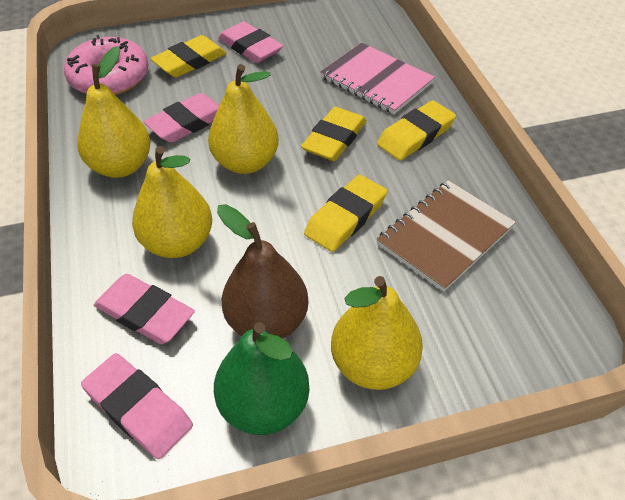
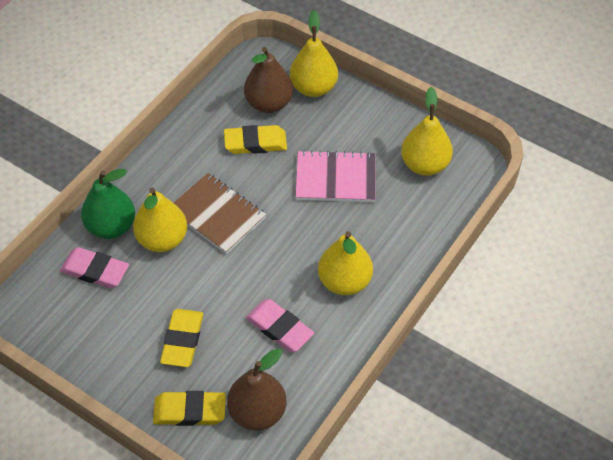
brown pear: [217,204,308,338] = 1 -> [227,349,286,431] [244,47,293,113] = 2
pink donut: [64,35,149,95] = 1 -> none = 0
pink eraser: [81,353,193,459] [94,274,195,344] [143,93,220,143] [218,21,283,63] = 4 -> [60,247,129,288] [246,299,314,352] = 2
yellow eraser: [150,35,227,77] [301,107,367,161] [304,175,387,252] [377,100,456,161] = 4 -> [153,391,226,426] [160,309,203,367] [224,125,287,154] = 3

